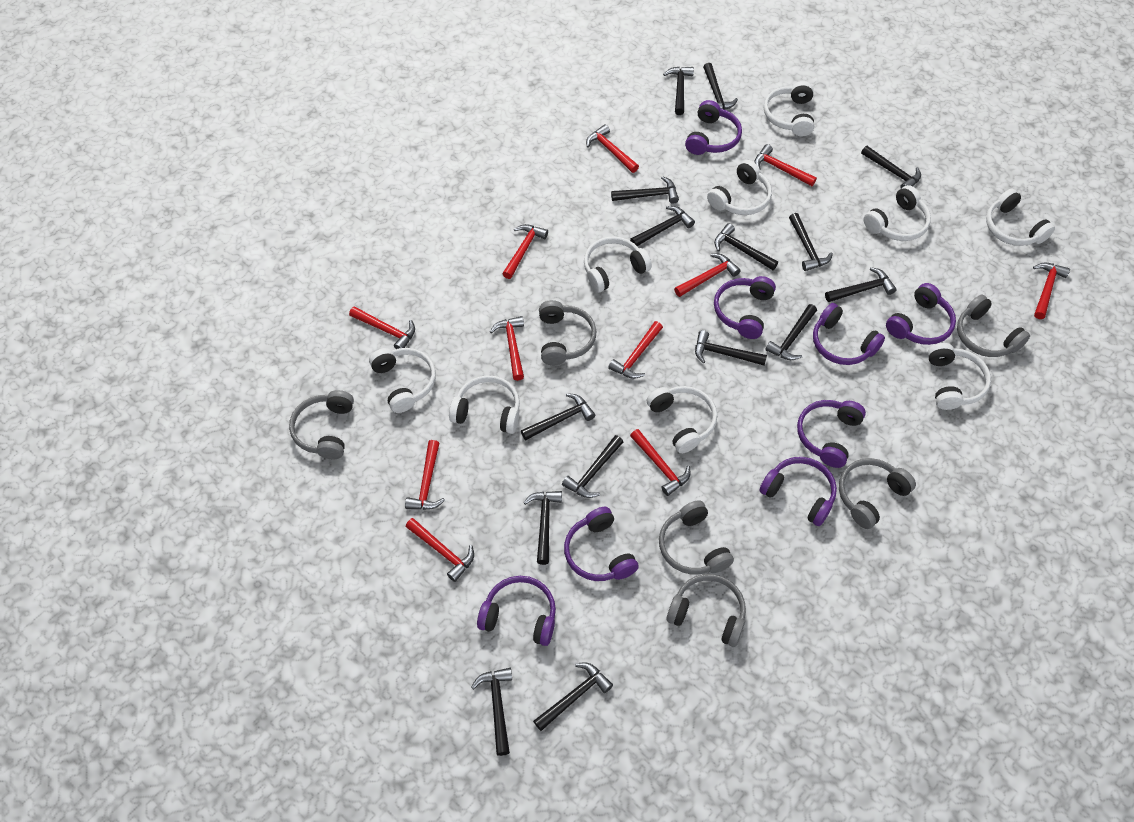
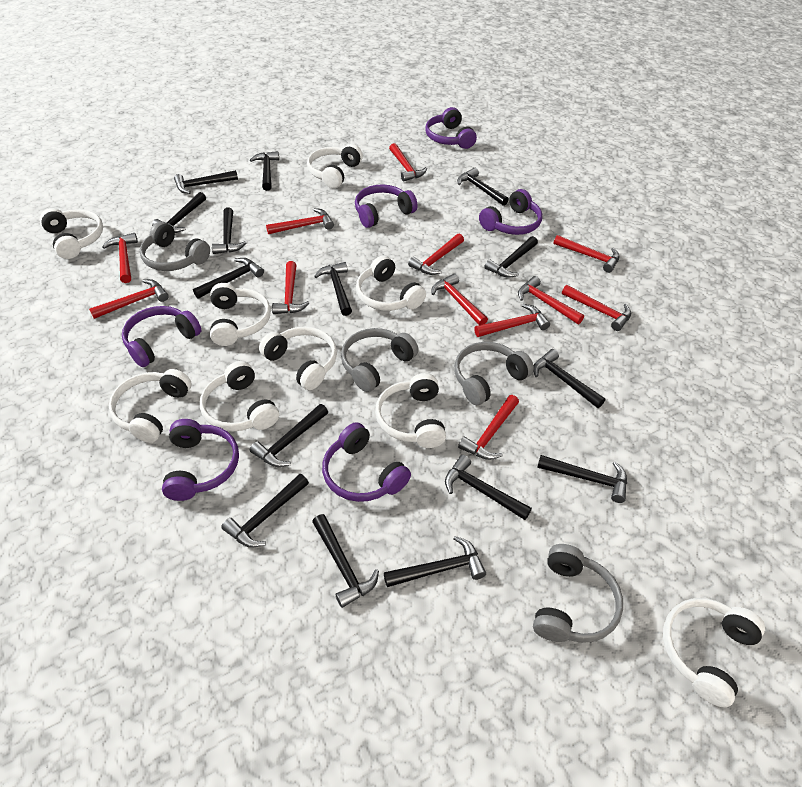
grey headphones: [289,390,354,459] [539,300,596,365] [659,500,734,574] [666,574,746,647] [839,458,916,529] [957,295,1030,357] = 6 -> [140,221,210,271] [341,328,418,392] [454,342,534,405] [533,544,623,643] = 4
purple headphones: [477,576,556,646] [564,507,639,581] [685,100,742,155] [714,276,776,339] [759,457,837,526] [797,400,866,468] [813,303,885,365] [886,283,956,345] = 8 -> [122,306,201,367] [162,419,239,501] [322,422,411,502] [355,184,418,228] [425,107,477,149] [479,189,542,235] = 6
red hammer: [349,306,415,349] [405,440,445,510] [406,518,474,582] [490,316,524,381] [502,224,548,279] [586,124,639,173] [608,321,663,379] [630,429,690,496] [674,254,741,297] [754,144,817,186] [1033,263,1070,319] = 11 -> [89,279,169,319] [102,233,138,283] [266,208,334,234] [272,261,309,314] [389,143,427,182] [408,234,464,275] [431,273,488,325] [458,395,519,460] [474,304,550,337] [518,276,584,324] [554,235,619,273] [562,285,631,331] = 12

